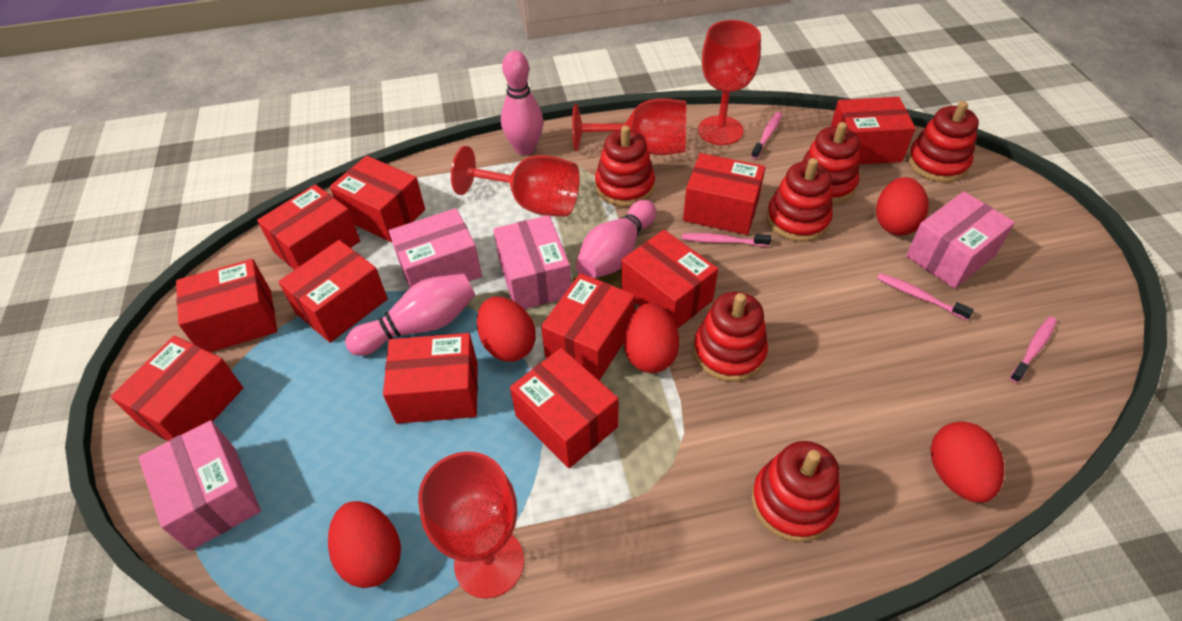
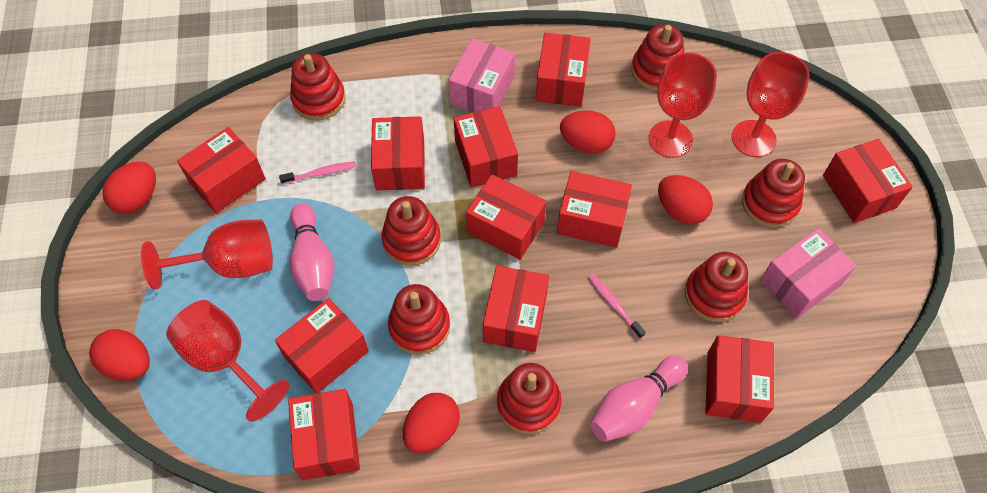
pink bowling pin: [345,274,475,356] [501,51,543,155] [576,200,656,279] = 3 -> [289,203,334,301] [590,356,688,442] = 2
pink box: [138,420,261,551] [389,208,482,288] [493,215,571,309] [906,191,1015,289] = 4 -> [449,38,515,112] [760,228,857,318] = 2
pink toothbrush: [682,233,771,246] [751,112,782,159] [877,273,974,320] [1010,316,1057,383] = 4 -> [279,161,357,184] [588,273,646,339] = 2
red stacking toy: [595,125,655,207] [693,292,768,382] [751,441,840,542] [766,158,833,242] [802,122,860,204] [908,101,979,183] = 6 -> [290,53,346,120] [382,196,441,266] [388,284,450,355] [497,363,562,434] [631,24,684,91] [685,252,748,322] [742,159,805,228] = 7

